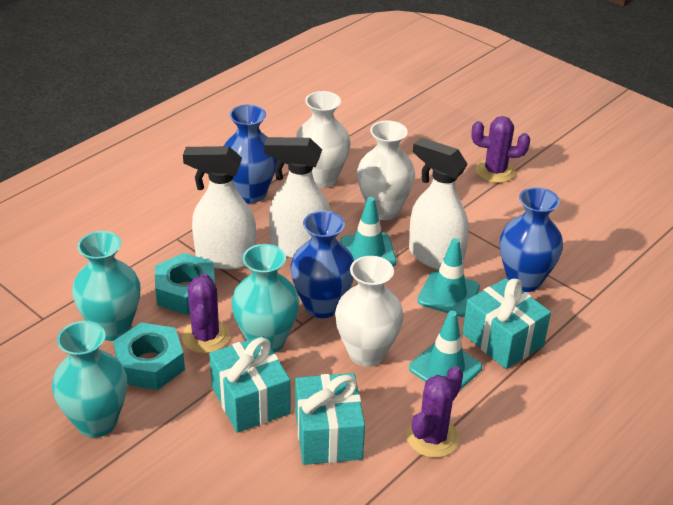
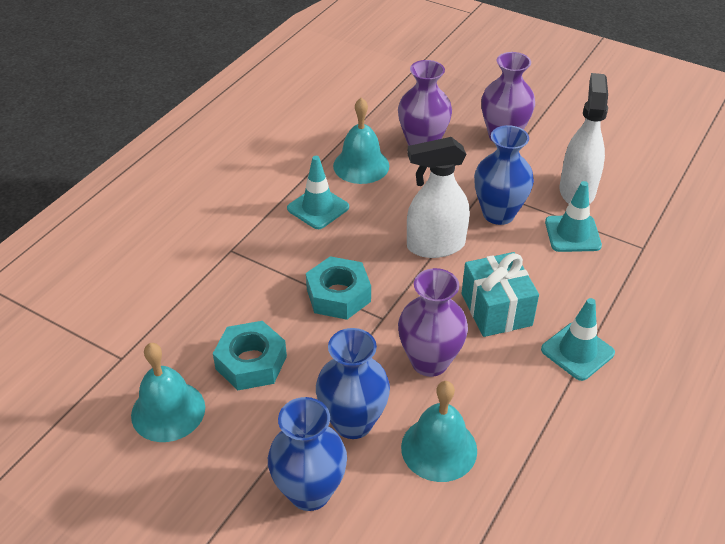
purple cactus: [182,274,230,353] [407,366,463,458] [472,116,530,183] = 3 -> none = 0
purple vase: none = 0 -> [398,60,452,146] [398,268,468,377] [481,52,535,143] = 3
turquoise bell: none = 0 -> [131,343,205,442] [333,97,389,184] [401,381,477,482] = 3
turquoise gift: [209,336,291,433] [295,373,365,465] [463,278,551,369] = 3 -> [462,252,539,337] = 1
turquoise vase: [52,321,127,438] [72,231,140,341] [231,244,299,353] = 3 -> none = 0
white spray bottle: [183,146,256,270] [264,137,331,259] [409,138,469,270] = 3 -> [407,137,470,258] [559,73,608,204] = 2
white vase: [295,91,351,188] [335,256,404,367] [357,120,415,220] = 3 -> none = 0

